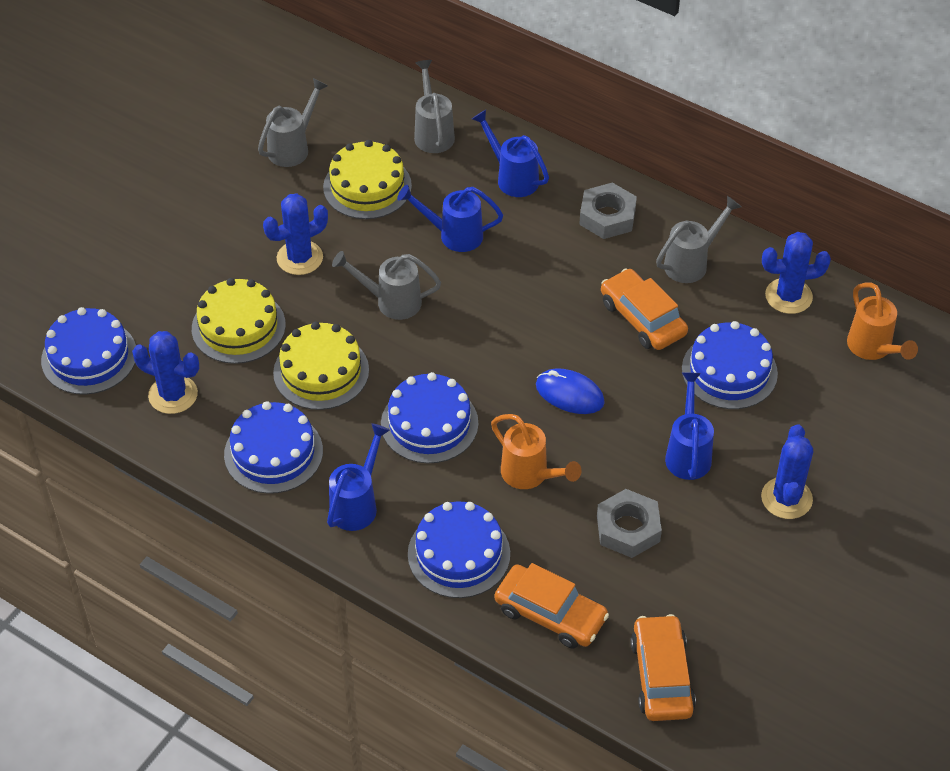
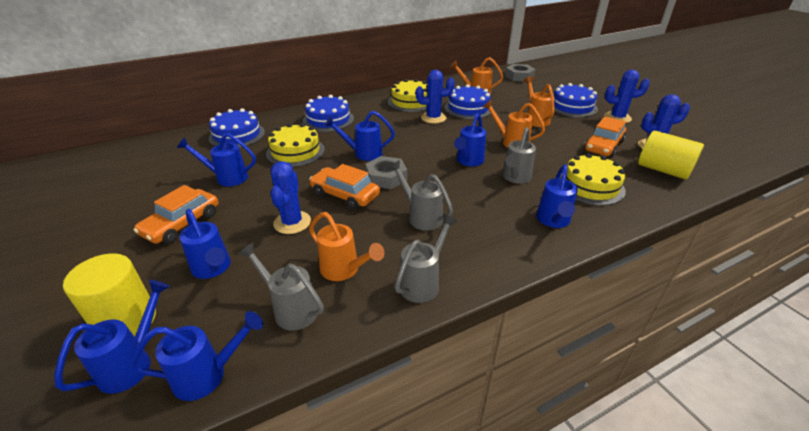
blue cake: [41,307,136,395] [224,401,323,494] [381,372,478,464] [408,501,510,598] [682,321,778,409] = 5 -> [208,108,265,148] [303,95,354,132] [444,84,493,119] [553,83,598,117] = 4
blue mouse: [536,368,605,414] = 1 -> none = 0
blue watering can: [327,423,390,531] [397,185,503,252] [472,110,549,197] [665,372,714,480] = 4 -> [54,280,170,394] [130,311,263,401] [177,133,256,187] [179,209,231,279] [325,111,395,161] [454,113,486,166] [536,164,578,228] = 7
orange watering can: [491,414,581,489] [847,282,918,360] = 2 -> [309,212,384,281] [450,57,503,95] [483,100,545,148] [524,76,555,127] = 4
yellow cylinder: none = 0 -> [63,253,156,337] [638,130,704,179] = 2

